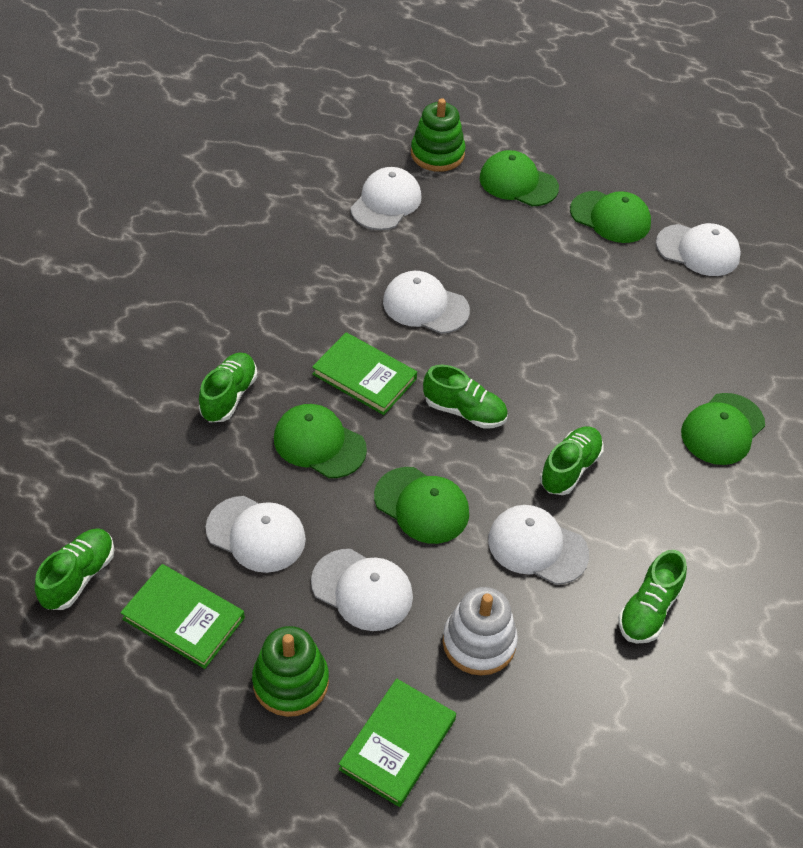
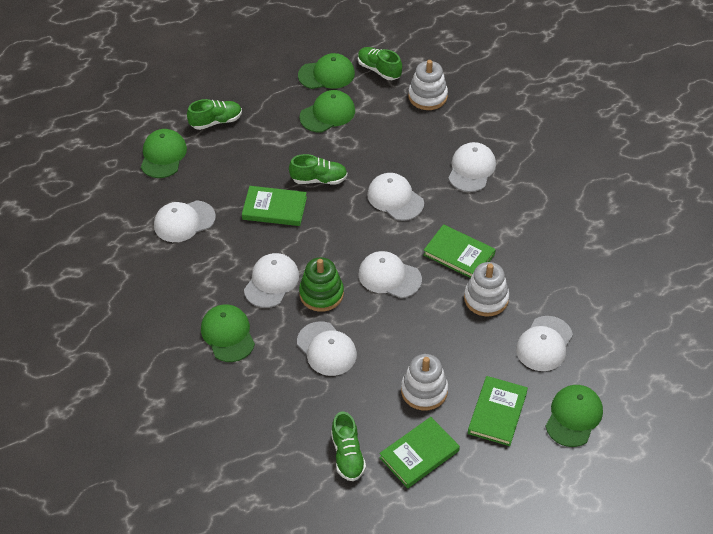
green book: [120,564,245,669] [312,332,417,415] [339,678,456,807] = 3 -> [242,186,307,226] [379,417,460,488] [423,224,496,278] [468,376,528,446] = 4
green shoe: [35,528,114,610] [199,353,257,422] [423,365,508,429] [540,426,604,495] [618,550,687,644] = 5 -> [187,99,242,130] [289,154,348,185] [331,411,366,481] [358,47,402,80] = 4
green stacking toy: [252,626,329,717] [411,98,465,172] = 2 -> [299,257,344,312] = 1
white cap: [206,496,306,573] [311,549,413,631] [351,167,422,230] [383,271,470,334] [488,505,589,585] [656,223,741,276] = 6 -> [154,200,216,242] [244,253,299,308] [297,321,357,376] [359,251,422,298] [367,173,424,221] [449,142,496,192] [516,316,573,371] = 7
white stacking toy: [443,587,518,676] = 1 -> [401,354,448,410] [408,60,448,110] [464,262,509,317] = 3

